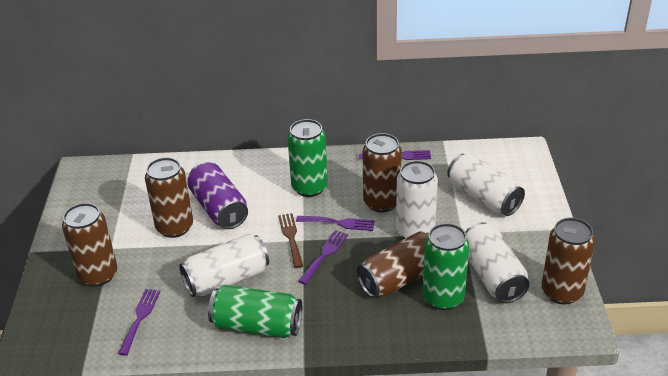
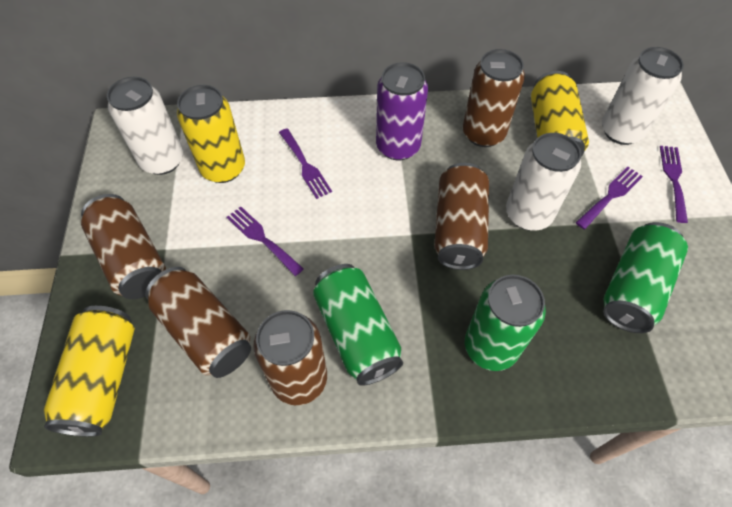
brown fork: [278,213,303,268] = 1 -> none = 0
white can: [179,234,269,297] [396,161,438,239] [447,153,525,216] [465,222,530,303] = 4 -> [107,77,184,175] [506,133,581,231] [602,47,684,145] = 3
yellow can: none = 0 -> [44,306,135,437] [177,85,245,183] [531,71,589,156] = 3

